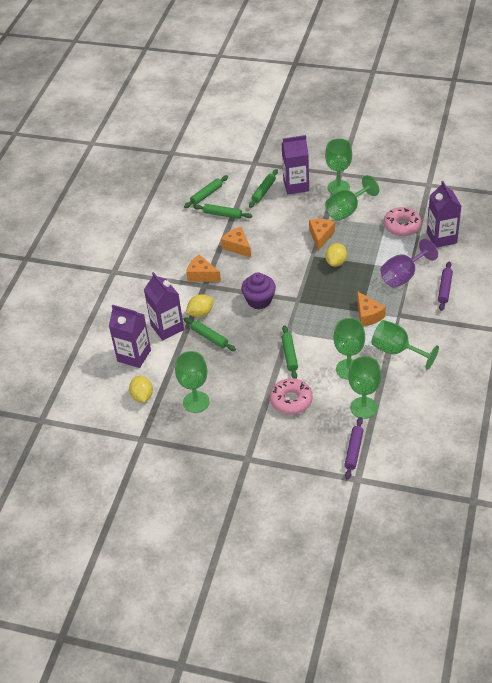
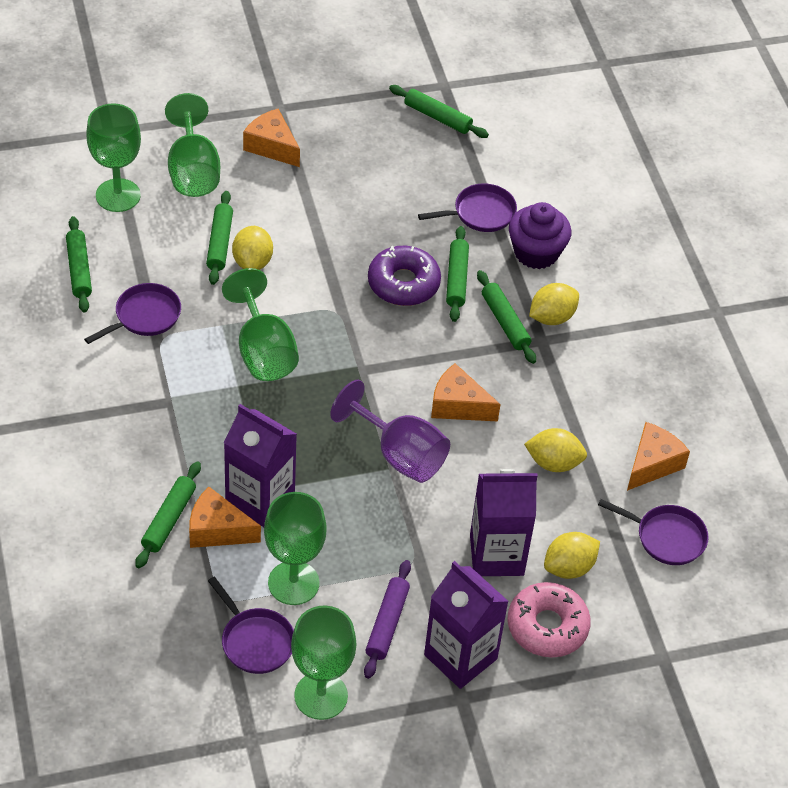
green goblet: [175,351,209,413] [325,138,352,194] [325,175,379,221] [333,318,365,380] [348,356,381,419] [371,320,439,370] = 6 -> [86,103,141,212] [165,93,220,197] [222,268,299,381] [264,492,327,605] [291,606,356,720] = 5
green rolling pin: [183,318,236,351] [184,175,228,208] [193,204,252,219] [249,169,278,208] [281,325,298,379] = 5 -> [66,216,92,313] [135,461,201,568] [206,191,233,285] [389,85,489,138] [446,226,469,322] [477,270,536,364] = 6
pink donut: [270,378,313,415] [384,207,421,236] = 2 -> [507,582,591,657] = 1
purple carton: [109,305,151,368] [144,272,184,340] [282,135,309,194] [427,181,462,247] = 4 -> [224,404,297,527] [424,561,509,689] [470,469,538,576] = 3
purple donut: none = 0 -> [368,246,441,306] = 1
purple pan: none = 0 -> [84,283,181,344] [208,577,294,674] [418,184,517,232] [598,499,709,565] = 4
purple rolling pin: [344,417,364,480] [438,261,453,311] = 2 -> [364,560,411,679] = 1
yellow lemon: [129,376,153,402] [186,294,213,317] [325,243,347,267] = 3 -> [232,226,273,270] [524,428,587,472] [529,283,579,325] [544,532,600,579] = 4

